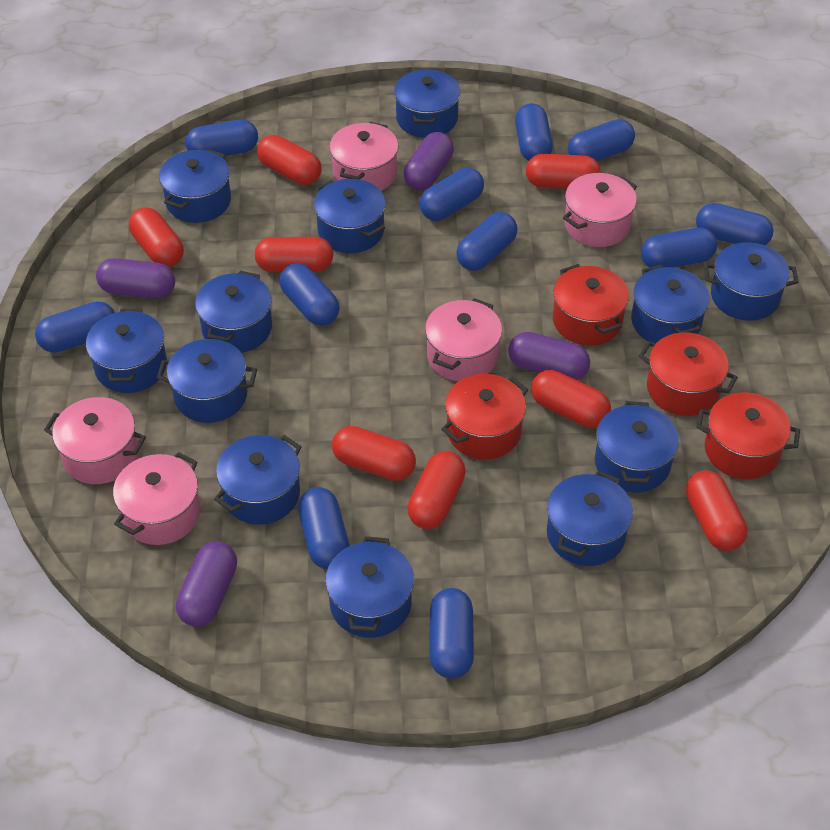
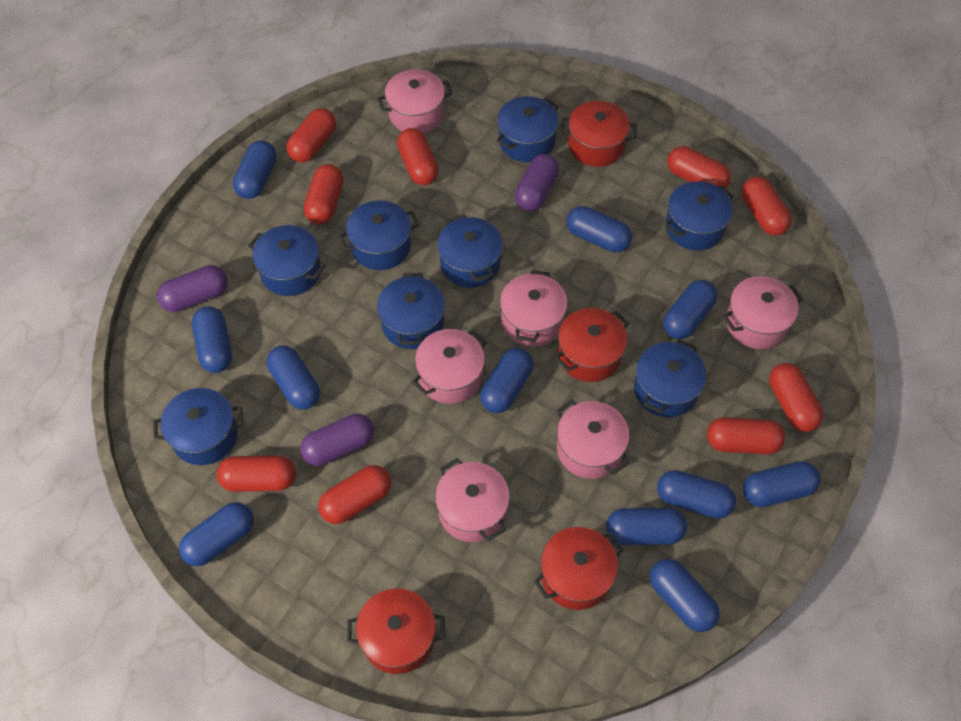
blue pot: [86,308,167,393] [157,339,257,423] [159,149,231,223] [195,271,272,353] [214,435,302,525] [314,179,386,253] [325,536,414,638] [394,69,461,138] [547,471,633,566] [595,401,679,492] [631,265,710,343] [704,242,799,321] = 12 -> [153,388,243,465] [248,225,326,296] [338,200,420,270] [377,273,445,349] [437,214,503,288] [496,96,559,162] [634,339,707,417] [664,181,734,251] = 8
pink pot: [44,397,146,484] [113,452,200,545] [329,122,399,191] [425,298,502,381] [563,173,637,247] = 5 -> [377,69,453,133] [412,329,487,404] [435,458,510,542] [500,269,568,346] [556,399,630,479] [723,276,803,349] = 6
purple capsule: [96,258,175,299] [176,541,237,627] [404,132,454,191] [508,332,590,380] = 4 -> [157,265,228,312] [300,414,374,466] [515,154,559,211] = 3
red capsule: [129,207,184,267] [255,237,333,272] [257,135,322,185] [332,426,416,481] [407,451,466,529] [526,154,601,189] [531,370,611,428] [686,470,748,551] = 8 -> [217,456,296,492] [286,108,336,163] [304,164,344,224] [318,465,391,524] [397,128,439,185] [667,146,731,188] [707,417,785,454] [741,177,792,236] [769,363,823,432] = 9

